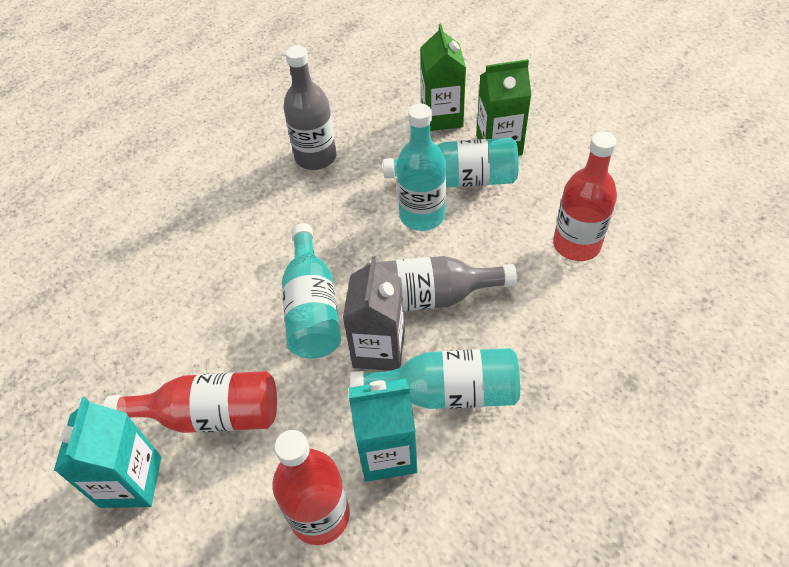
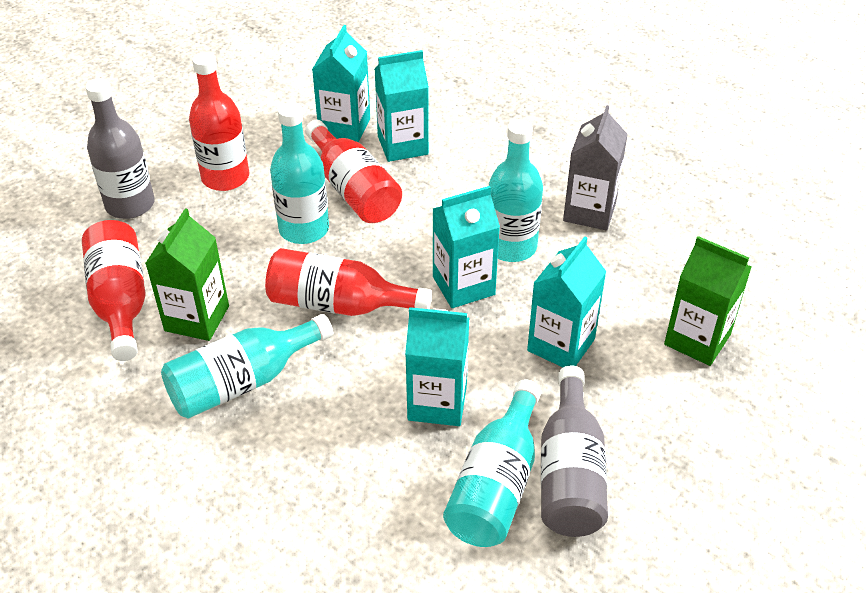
red bottle: [103,371,277,433] [272,430,350,545] [553,132,617,261] = 3 -> [82,220,145,361] [189,52,249,191] [265,248,432,316] [305,120,402,223] = 4
turquoise carton: [54,397,161,508] [349,379,417,482] = 2 -> [312,25,370,142] [374,50,429,162] [405,307,469,426] [433,186,500,308] [527,236,607,367] = 5

